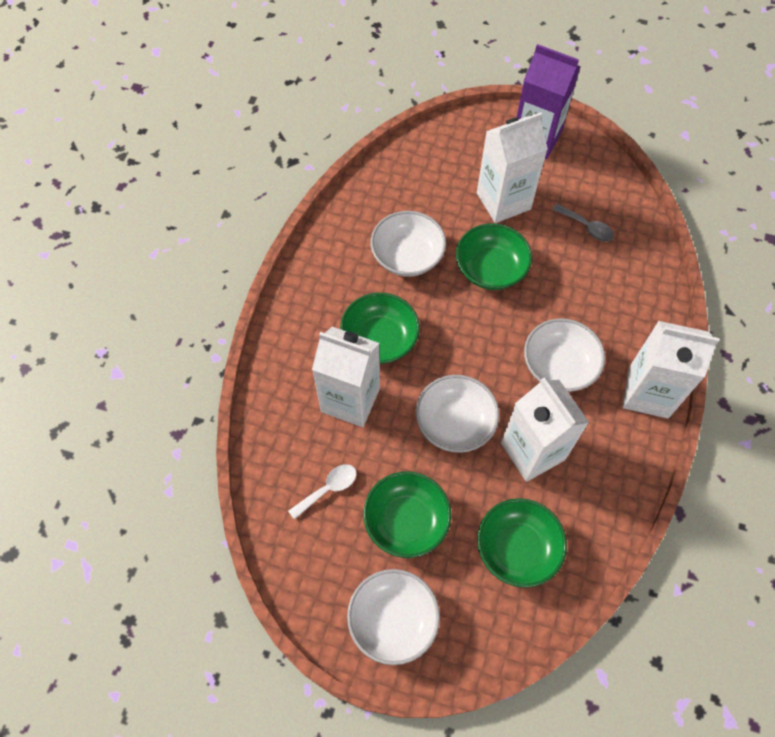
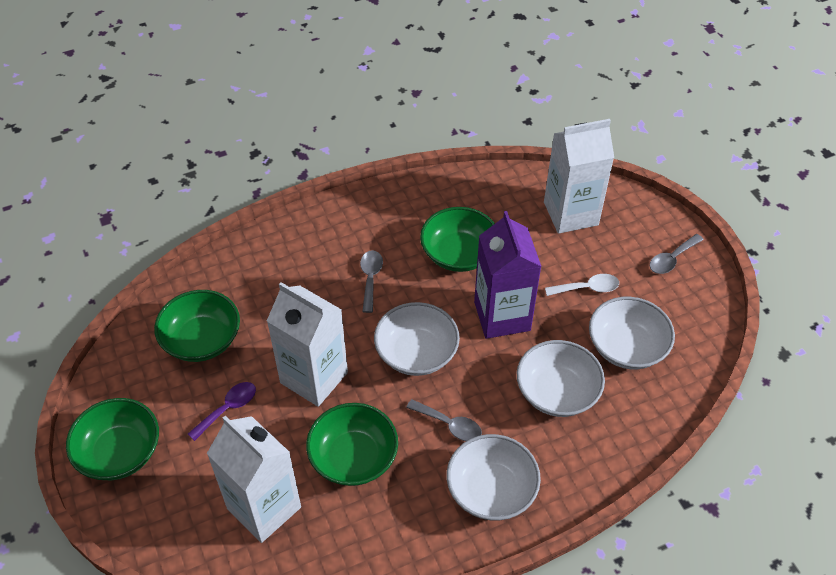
grey spoon: [552,204,614,242] = 1 -> [360,250,383,313] [406,399,482,441] [650,234,704,274] = 3
purple spoon: none = 0 -> [188,382,256,441] = 1
white carton: [312,327,380,427] [477,112,548,223] [501,377,590,482] [623,321,719,418] = 4 -> [207,416,301,543] [267,282,348,407] [544,119,614,234] = 3

